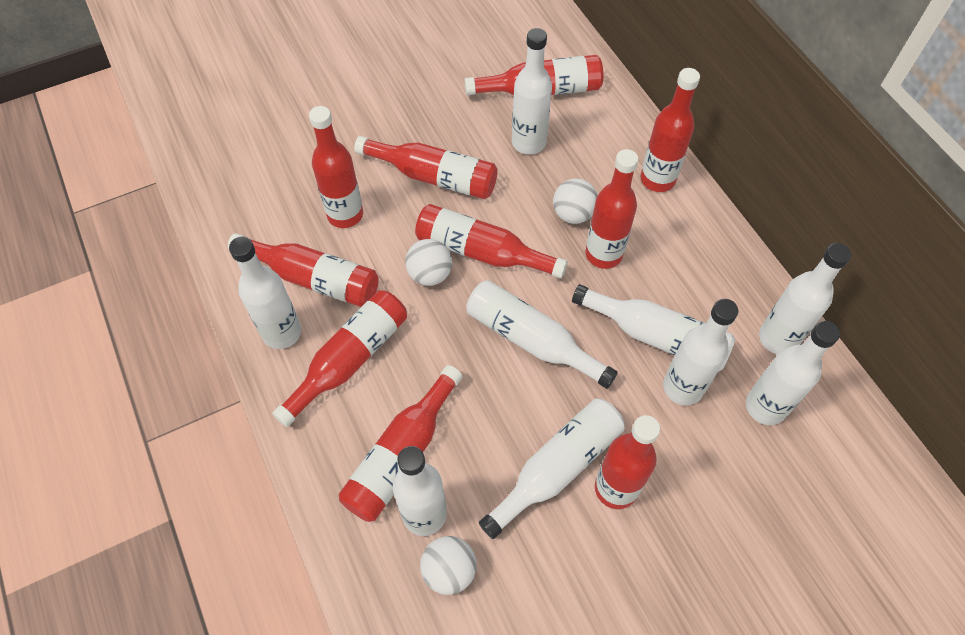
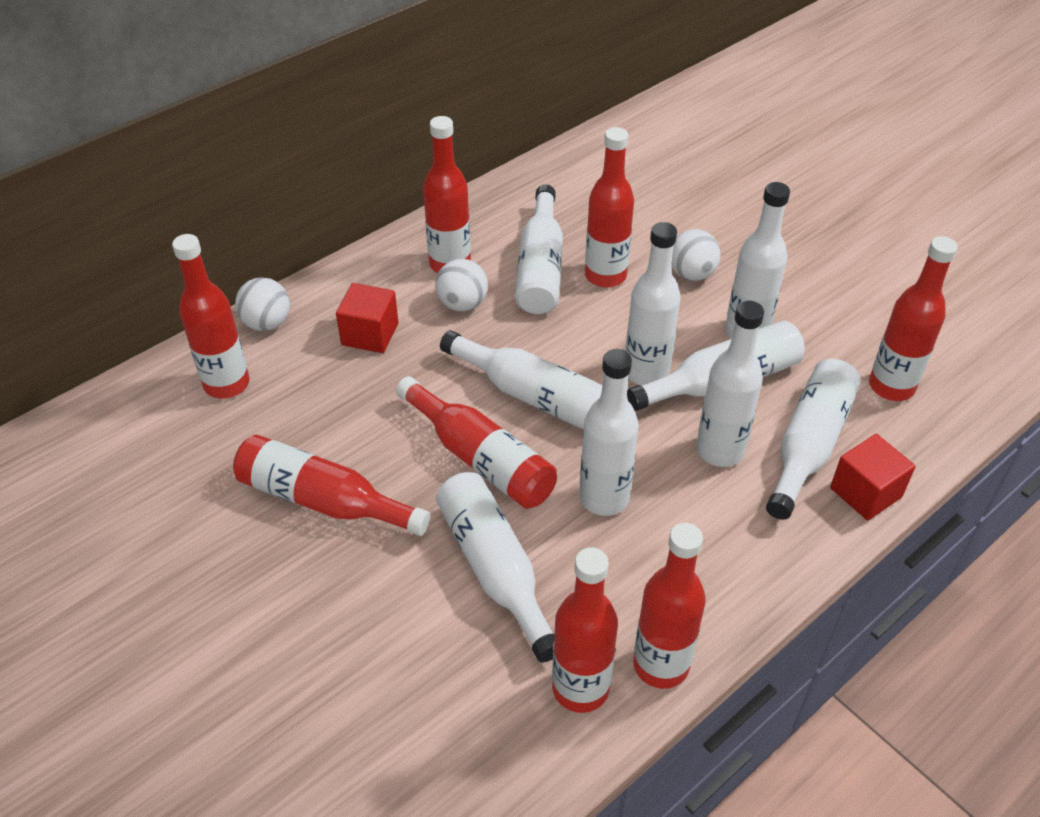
red bottle: [228,233,379,307] [272,290,407,427] [309,106,363,228] [339,365,463,522] [354,136,498,199] [415,204,568,279] [465,55,603,95] [585,149,639,269] [595,415,660,509] [640,68,700,192] = 10 -> [172,234,250,399] [233,435,431,536] [396,376,557,509] [423,116,471,273] [552,548,618,713] [585,127,634,288] [633,523,706,689] [869,236,958,401] = 8
red cube: none = 0 -> [336,283,398,353] [830,434,915,520] = 2

